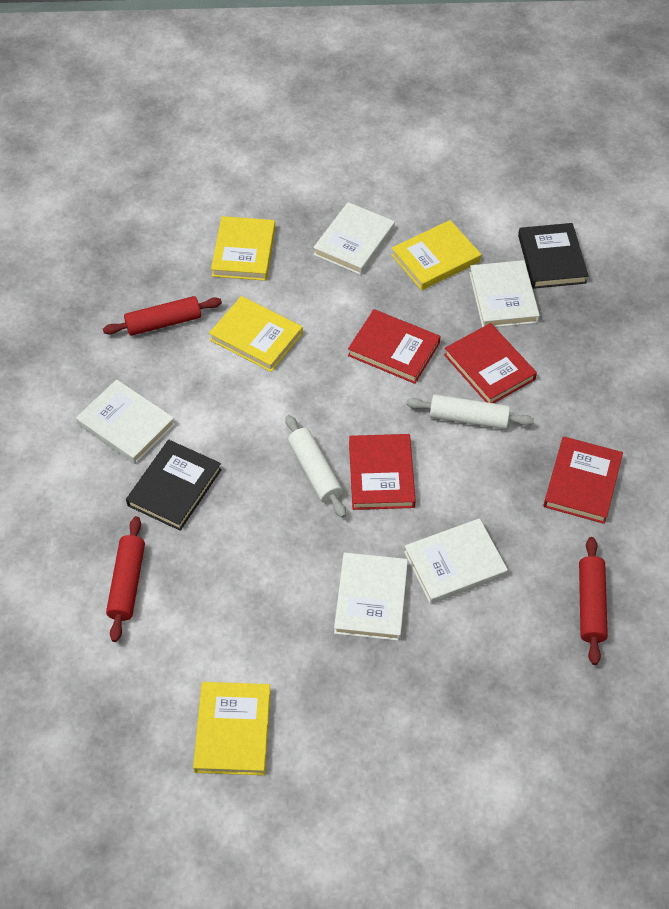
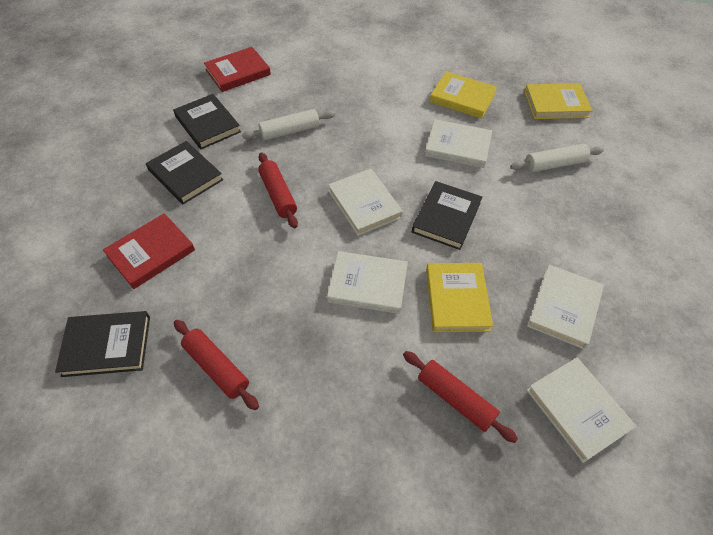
black book: [126,440,222,531] [518,223,589,289] = 2 -> [55,311,150,377] [146,141,223,205] [173,94,241,150] [412,181,482,250] = 4
red book: [348,309,441,384] [349,434,416,510] [444,323,537,403] [543,436,623,524] = 4 -> [103,213,195,289] [204,47,271,92] = 2
yellow book: [193,682,271,775] [209,296,303,372] [211,216,275,281] [391,220,481,290] = 4 -> [426,263,493,332] [430,71,497,119] [524,83,593,119] = 3

